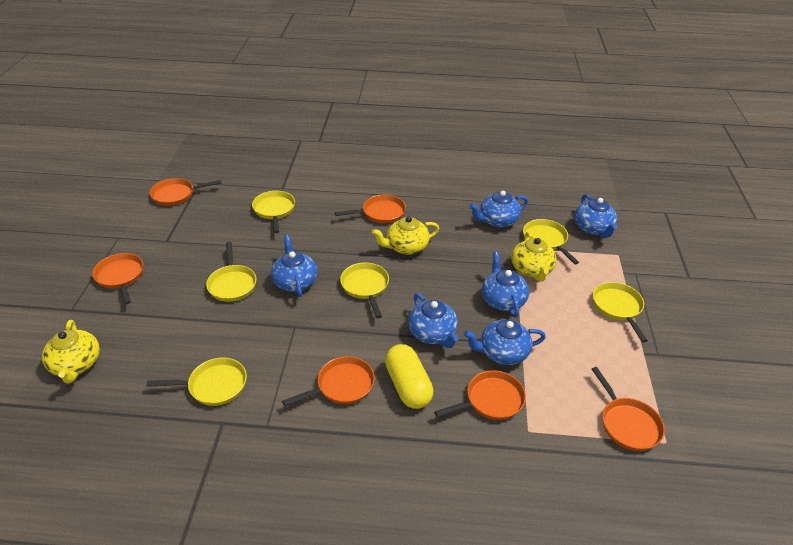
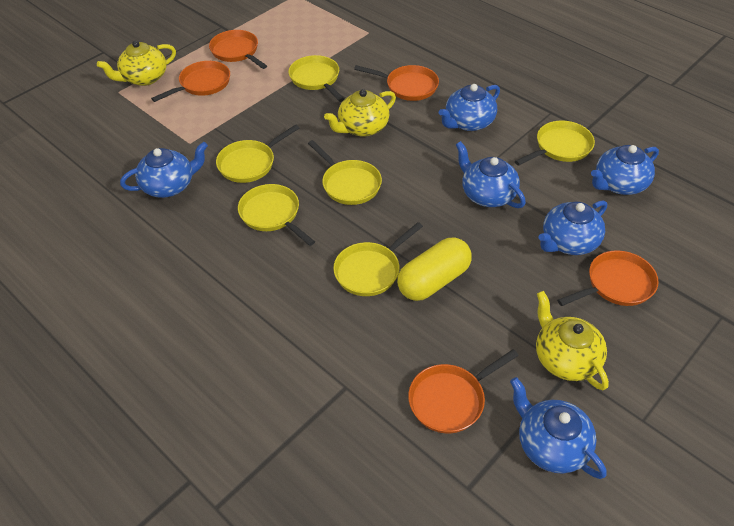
orange pan: [92,253,143,305] [150,178,221,206] [282,356,375,406] [335,195,406,224] [434,370,526,420] [592,367,665,451] = 6 -> [151,61,230,102] [209,30,267,69] [354,65,439,101] [408,349,519,433] [557,250,659,306] = 5

